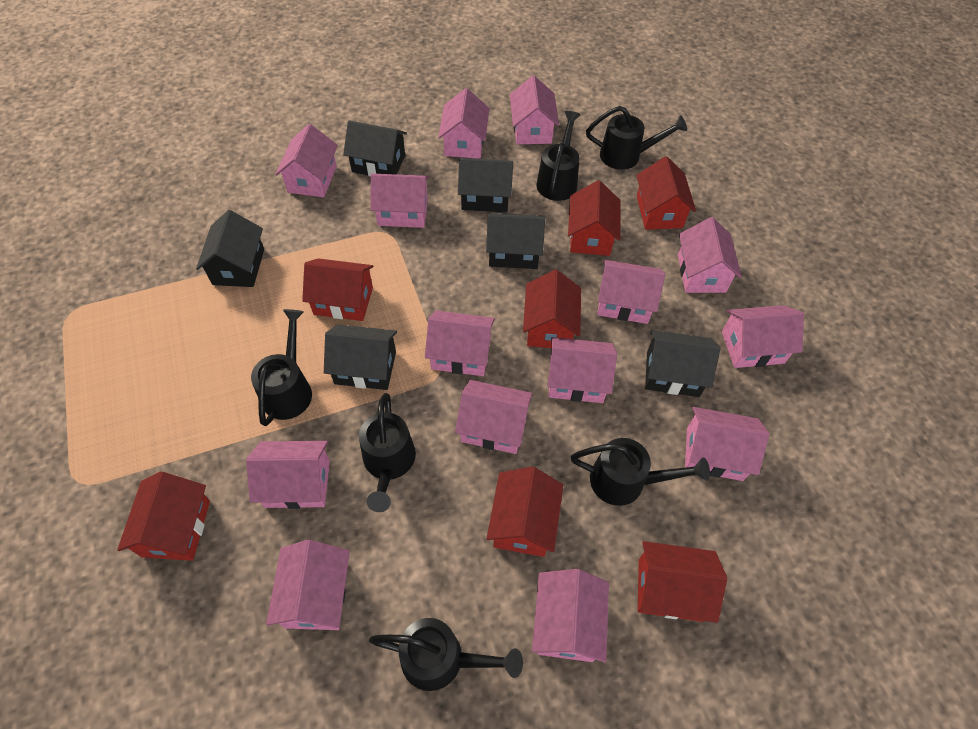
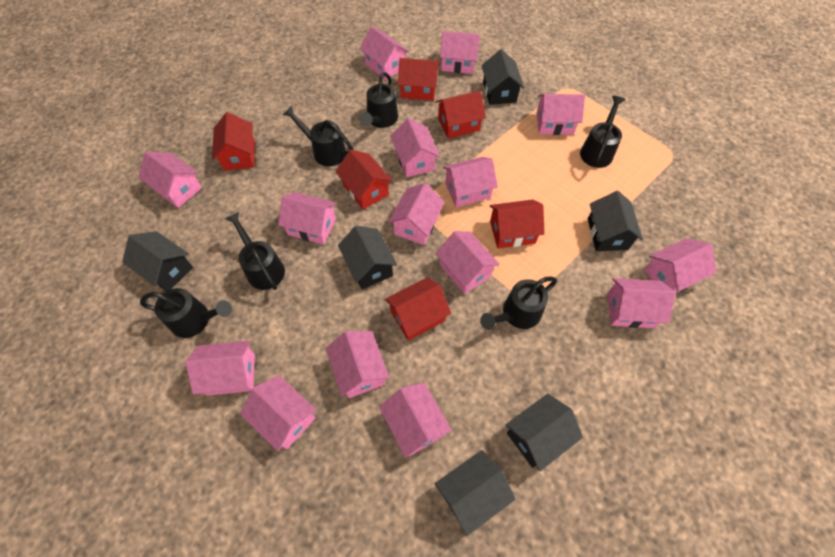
pink house: [246,441,330,509] [266,540,350,630] [276,124,338,197] [371,174,430,228] [425,310,495,376] [438,88,489,159] [455,380,532,454] [510,76,559,145] [532,569,609,662] [548,337,617,403] [597,260,665,324] [678,217,742,293] [685,407,769,481] [722,305,804,368] = 14 -> [138,152,202,208] [185,341,255,396] [240,375,316,451] [278,192,337,245] [326,331,389,398] [359,27,409,80] [379,382,452,458] [388,183,445,245] [390,118,440,178] [435,231,500,294] [440,31,480,74] [443,157,498,207] [536,94,585,135] [607,278,676,328] [644,238,716,293] = 15
red house: [117,472,210,561] [302,258,373,321] [487,467,563,557] [523,270,581,348] [568,180,621,256] [636,156,696,230] [638,541,727,623] = 7 -> [212,112,255,171] [335,150,393,210] [385,277,451,341] [398,58,439,101] [436,91,486,139] [490,199,545,248] = 6

